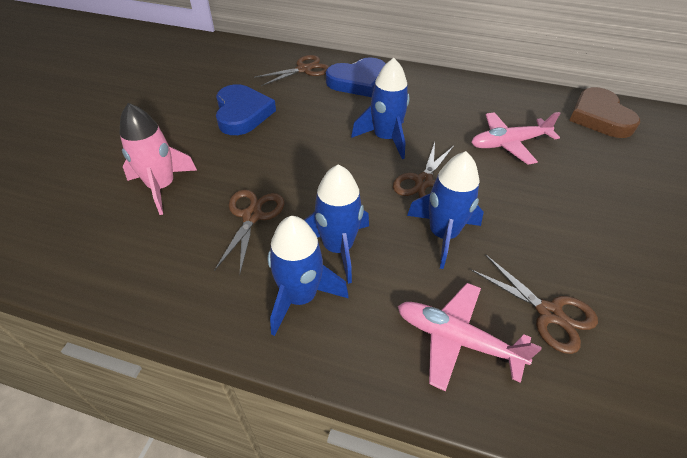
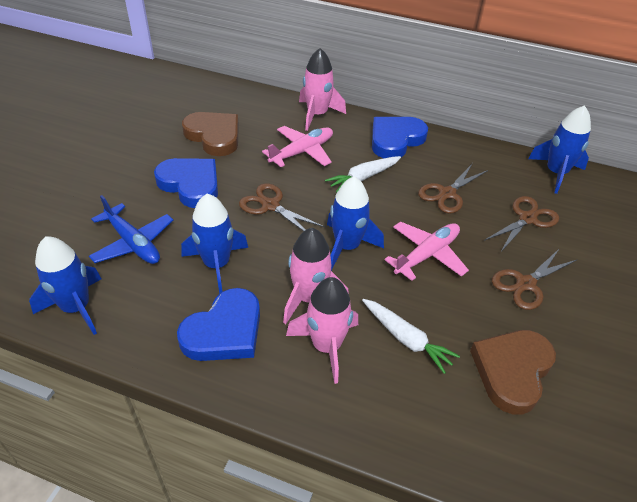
blue heart: [216,84,276,135] [326,57,386,97] = 2 -> [154,158,218,208] [177,288,260,361] [372,117,428,158] = 3
blue plane: none = 0 -> [89,195,173,264] = 1
brown heart: [569,87,640,138] = 1 -> [182,112,239,156] [470,330,556,415] = 2
pink rocket: [119,103,197,215] = 1 -> [283,228,349,324] [286,277,358,384] [299,48,346,131] = 3
white carrot: none = 0 -> [325,156,401,192] [362,299,460,374] = 2

